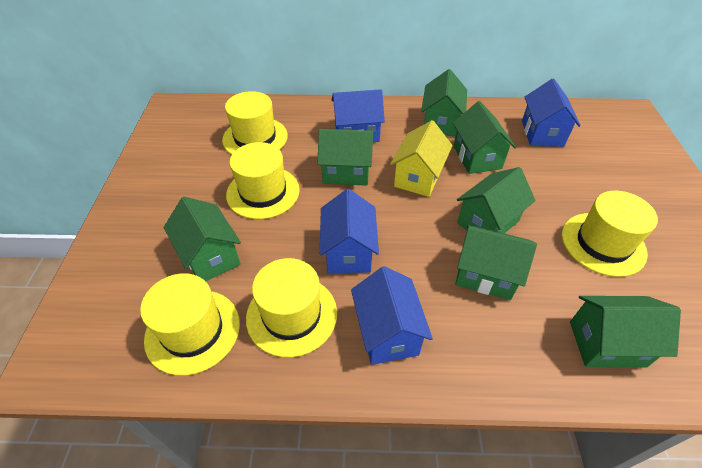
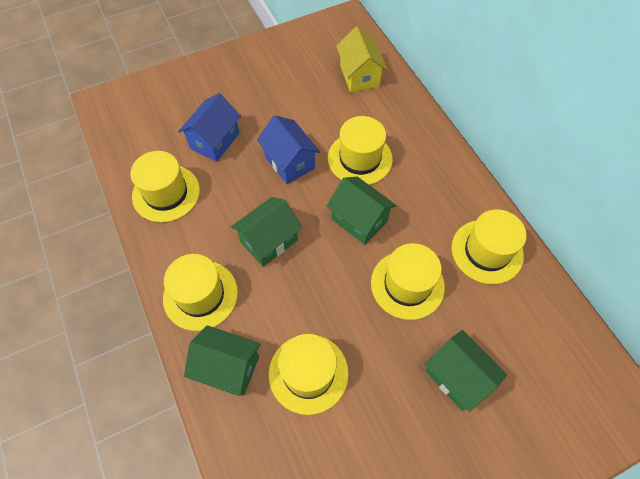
blue house: [320,189,379,273] [331,89,385,142] [351,266,433,365] [522,79,581,147] = 4 -> [178,93,241,162] [257,115,320,184] = 2
green house: [164,197,241,281] [317,129,373,186] [421,69,467,137] [453,101,516,174] [455,225,537,300] [457,167,535,234] [570,296,681,367] = 7 -> [184,326,261,396] [231,197,302,267] [327,177,397,245] [425,330,507,412] = 4
yellow hat: [140,273,240,376] [222,91,288,155] [226,142,300,219] [246,258,337,357] [562,191,658,277] = 5 -> [130,151,200,223] [163,254,238,331] [269,334,349,415] [328,116,393,185] [371,243,445,320] [452,209,527,284] = 6

